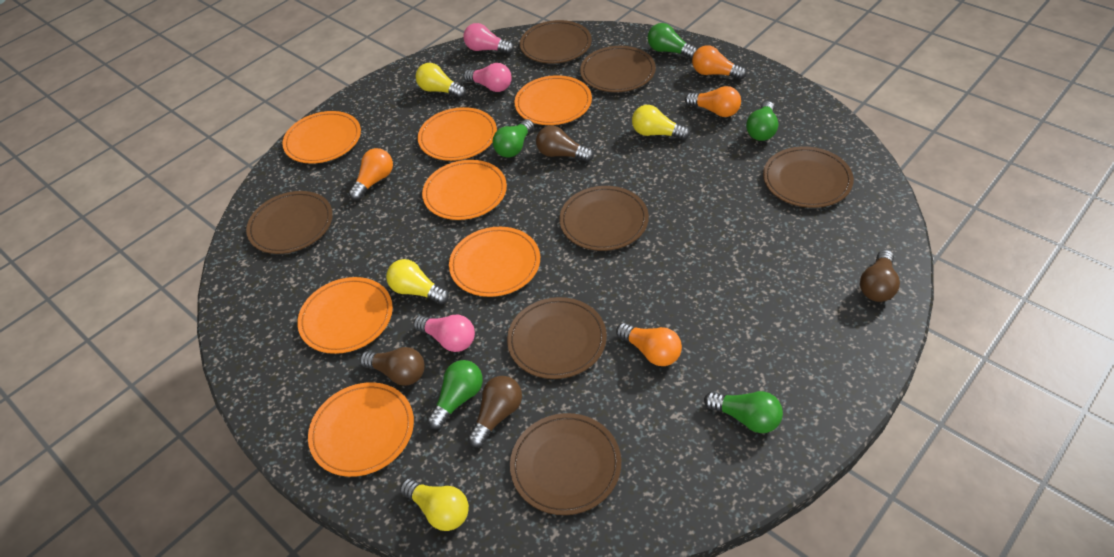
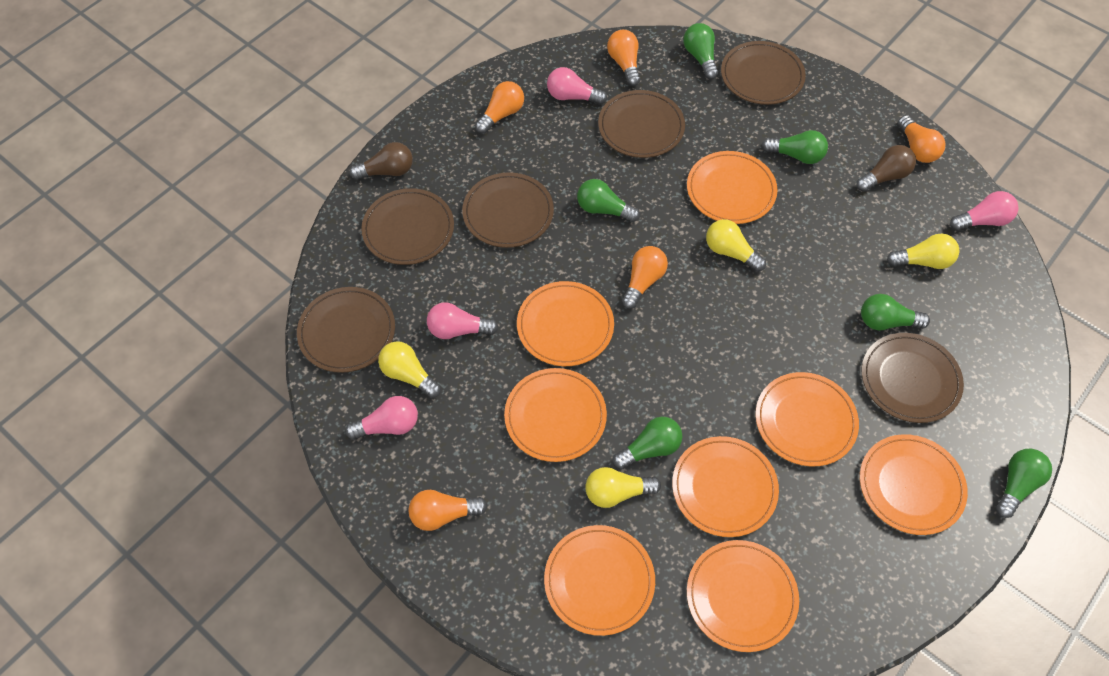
brown light bulb: [360,347,425,386] [468,376,522,448] [536,126,593,162] [860,250,900,302] = 4 -> [350,142,413,180] [856,145,916,192] = 2
brown plate: [246,191,333,254] [507,297,607,379] [510,413,621,515] [520,20,592,64] [559,186,649,251] [580,46,656,92] [763,146,854,208] = 7 -> [297,287,395,373] [361,188,454,265] [462,172,554,248] [598,90,685,158] [721,41,806,105] [862,333,964,423] = 6
green light bulb: [427,360,483,429] [493,119,534,158] [648,23,697,59] [704,391,783,433] [746,101,778,141] = 5 -> [577,179,640,222] [612,417,683,470] [683,23,718,79] [762,130,828,164] [861,294,930,330] [996,449,1052,518] = 6
orange light bulb: [349,148,393,200] [616,323,682,366] [685,86,741,117] [692,45,746,80] = 4 -> [409,490,487,531] [475,81,524,134] [607,30,641,86] [622,246,668,309] [898,115,945,163] = 5
orange plate: [282,111,361,164] [297,277,393,354] [308,382,414,477] [418,107,497,161] [422,160,507,220] [449,227,540,297] [515,75,592,125] = 7 -> [504,368,607,462] [517,281,614,366] [544,525,655,636] [672,436,779,537] [687,151,778,224] [687,540,799,652] [755,372,859,467] [860,434,968,535] = 8
pink light bulb: [413,315,475,352] [463,23,514,54] [463,63,512,92] = 3 -> [345,396,418,440] [427,302,498,339] [547,67,607,105] [950,191,1019,231] = 4

